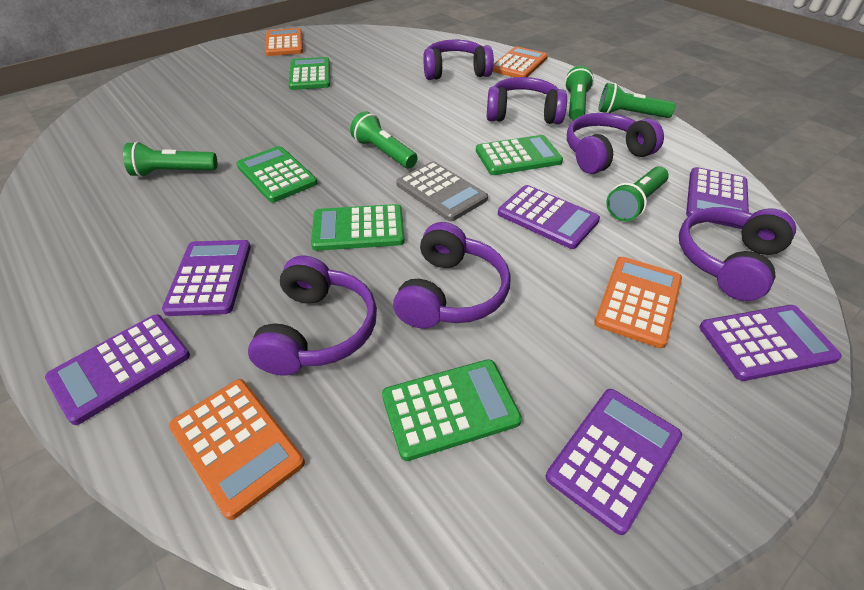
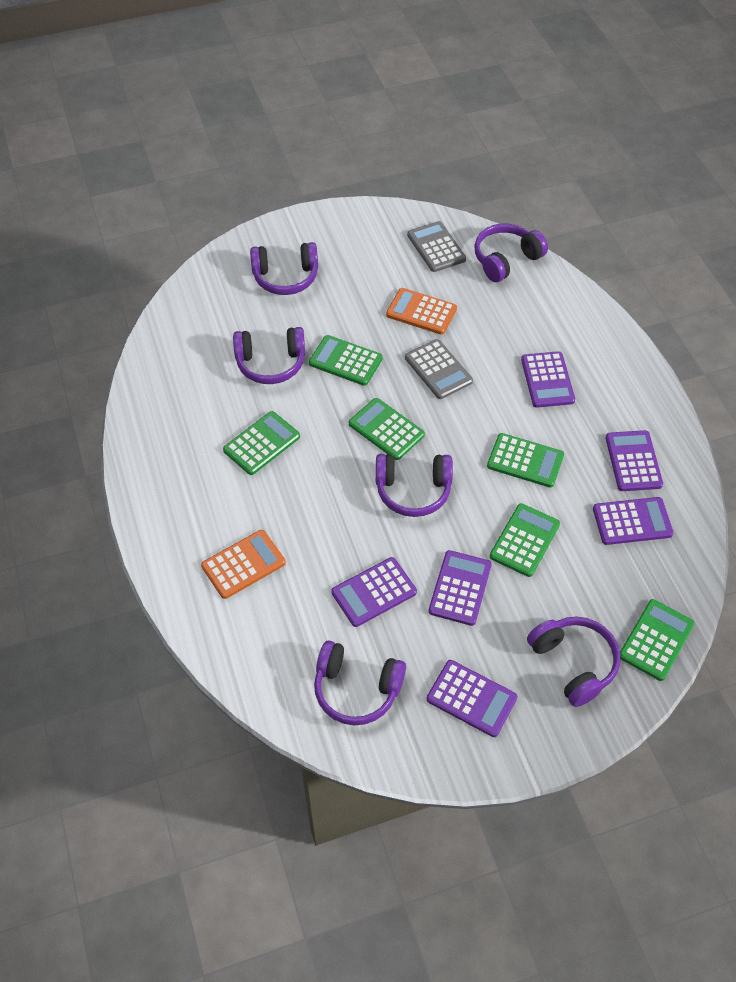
green calculator: [236,146,317,203] [288,57,330,90] [311,204,405,251] [382,359,522,461] [476,135,563,175] = 5 -> [223,411,300,475] [309,335,383,386] [349,398,425,460] [487,433,564,488] [490,504,560,577] [620,599,695,681] = 6
green flashlight: [123,141,217,177] [350,111,418,168] [565,66,594,121] [599,83,675,118] [606,166,669,221] = 5 -> none = 0
grey calculator: [396,161,488,221] = 1 -> [405,339,473,399] [407,221,466,272] = 2
orange calculator: [169,379,305,520] [265,28,303,56] [492,46,548,77] [594,257,682,348] = 4 -> [201,530,286,599] [386,288,457,335] = 2

